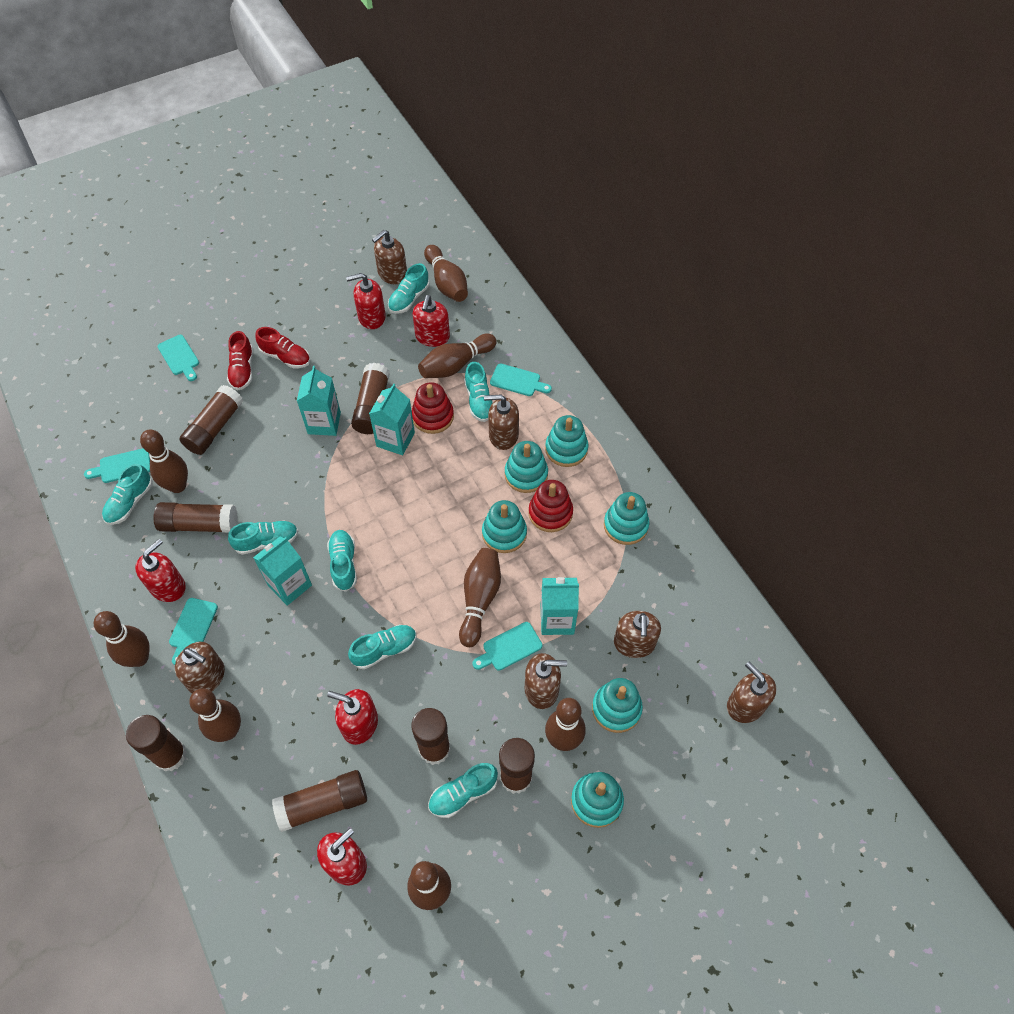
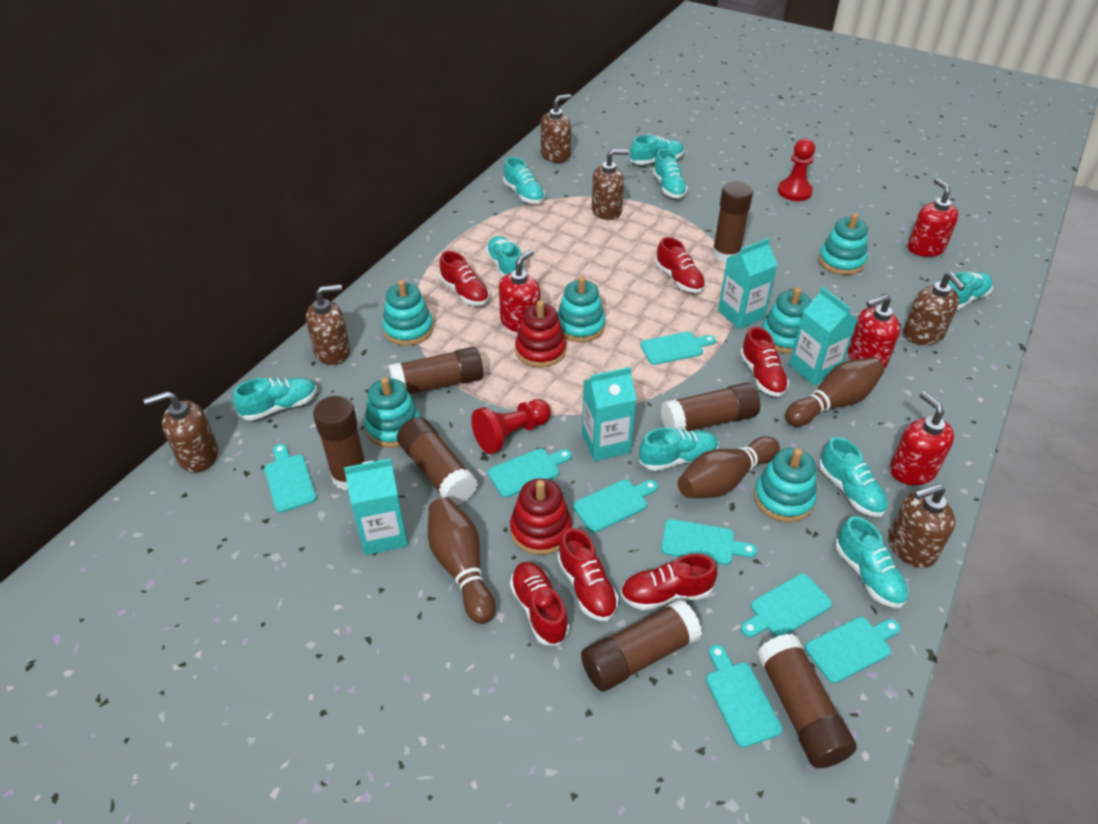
brown bowling pin: [94,611,150,667] [140,430,188,493] [189,688,241,742] [408,861,451,910] [418,334,497,378] [424,245,468,302] [459,548,501,647] [545,698,586,751] = 8 -> [428,497,496,624] [678,436,780,498] [785,357,884,427] = 3
red pawn: none = 0 -> [471,399,551,454] [778,138,815,201] = 2
red shoe: [227,331,253,390] [255,327,310,368] = 2 -> [440,251,489,306] [510,562,569,646] [558,528,619,621] [620,554,718,610] [656,237,705,293] [740,327,789,397] = 6
red soap dispenser: [135,539,186,602] [317,828,367,885] [327,689,378,745] [346,273,386,329] [413,295,450,347] = 5 -> [499,250,540,332] [848,294,900,369] [890,392,954,486] [908,178,959,257] = 4
turquoise cutting board: [84,448,150,483] [157,335,199,381] [169,598,218,665] [472,622,542,671] [490,363,552,396] = 5 -> [264,444,317,513] [488,448,572,498] [573,479,658,533] [640,332,716,365] [661,519,757,565] [706,645,783,748] [741,574,832,637] [805,617,900,683] = 8
turquoise shoe: [102,464,153,525] [228,520,298,555] [327,530,357,592] [348,625,416,669] [388,263,430,314] [428,763,498,818] [464,362,493,422] = 7 -> [233,377,317,420] [486,236,525,278] [503,157,545,204] [630,135,684,165] [639,428,719,471] [653,149,688,198] [819,437,888,517] [835,516,909,608] [948,272,993,310] = 9

